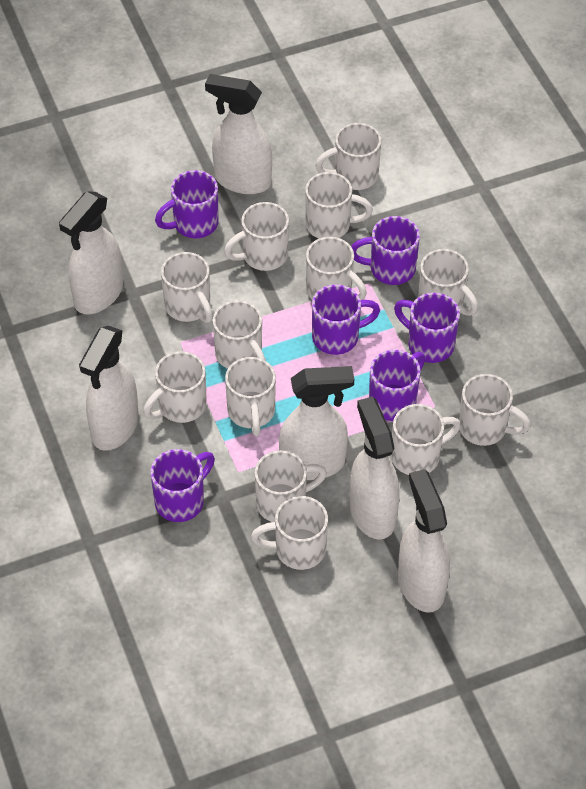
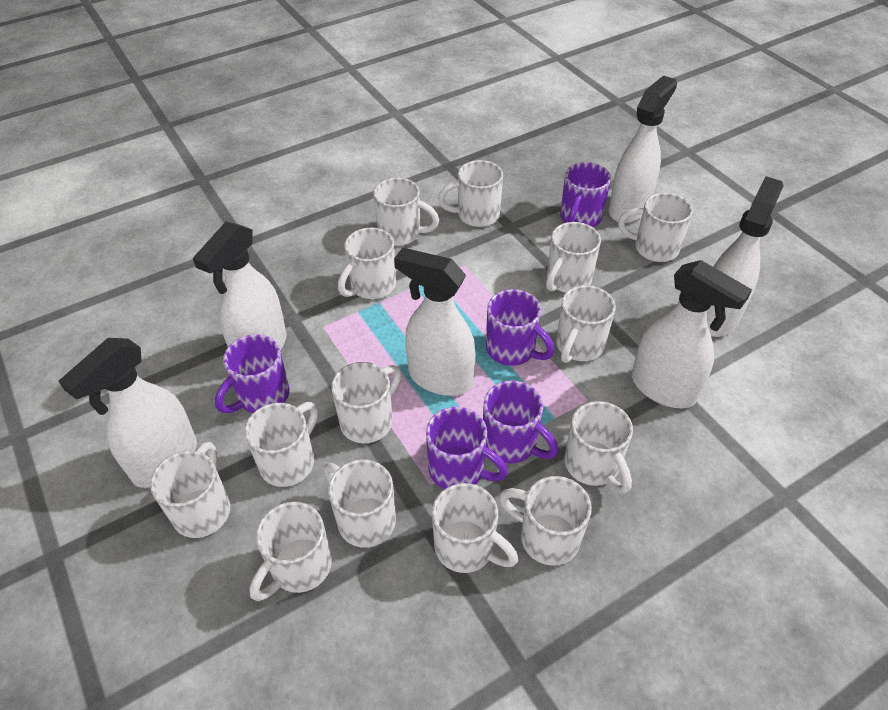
purple mug: [150,449,215,522] [155,170,219,238] [312,284,380,355] [351,216,420,285] [369,350,425,421] [394,292,460,363] = 6 -> [215,334,290,413] [426,407,508,489] [483,380,558,464] [486,289,555,366] [560,162,611,227] = 5
white mug: [143,351,207,423] [161,252,213,323] [213,300,266,369] [224,202,289,271] [225,357,276,436] [251,496,328,570] [255,450,327,522] [305,172,373,238] [306,237,367,300] [315,123,382,190] [391,404,461,475] [418,249,478,316] [459,374,531,446] = 13 -> [150,442,230,538] [244,402,319,487] [249,502,332,601] [324,459,396,548] [331,362,402,443] [338,228,396,299] [373,178,439,246] [432,483,518,573] [438,160,503,227] [499,476,592,566] [546,222,601,293] [556,285,616,363] [565,401,633,494] [618,193,693,262] = 14

